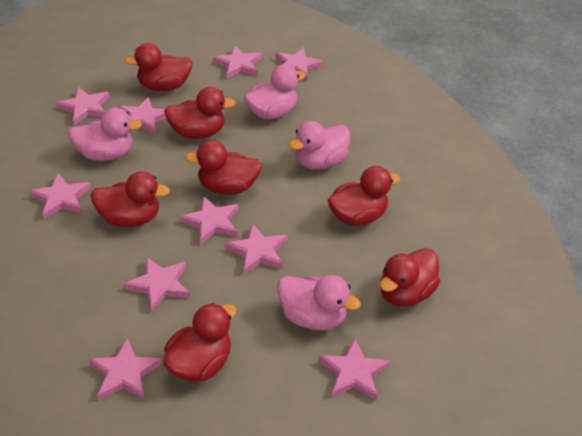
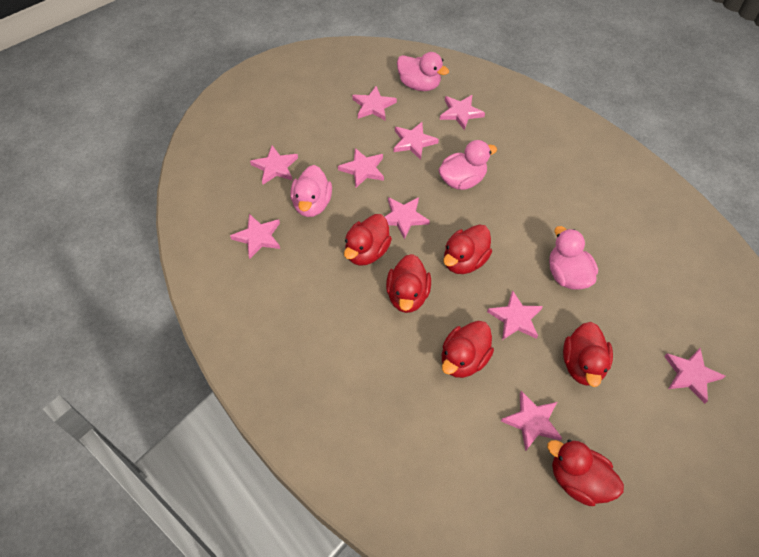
red duck: [91,172,170,227] [125,43,193,91] [163,303,237,382] [164,87,236,139] [185,140,262,195] [328,166,401,226] [380,248,440,307] = 7 -> [344,214,392,266] [386,254,431,313] [442,321,494,378] [443,224,492,274] [547,440,624,506] [563,322,613,387] = 6

